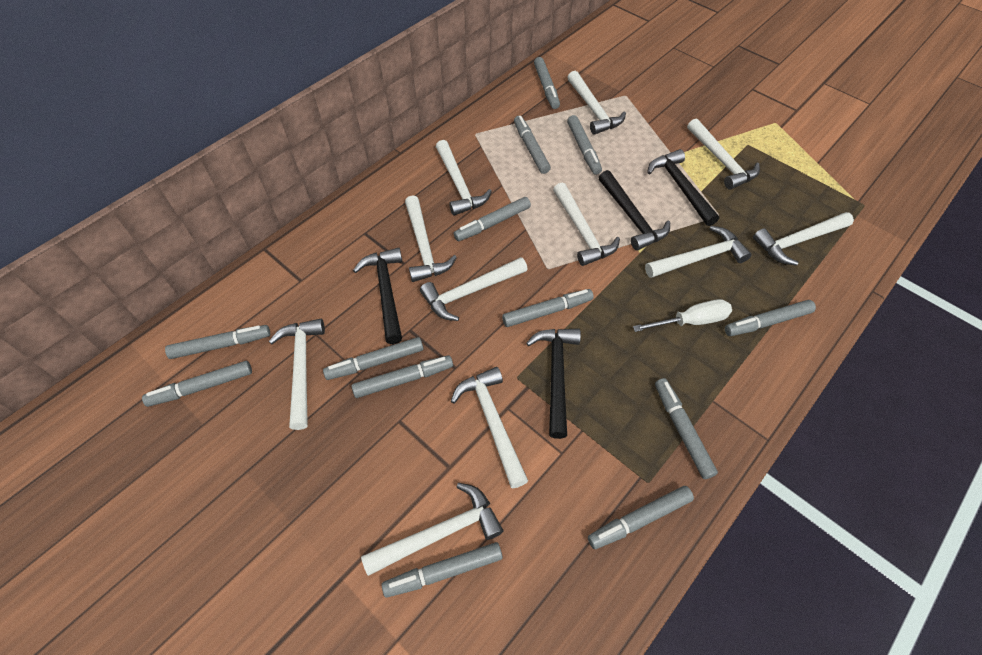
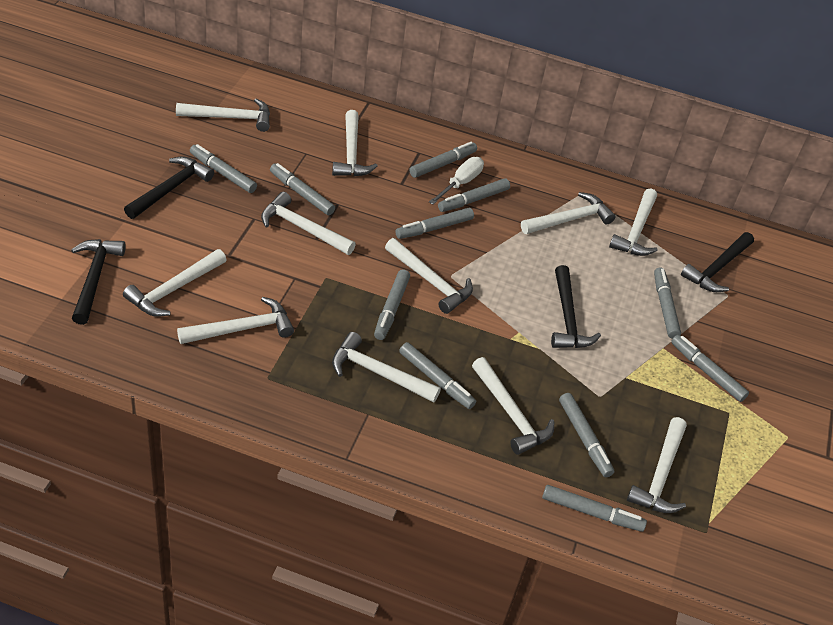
grey marker: [142,361,252,407] [165,325,270,359] [323,337,423,380] [351,355,453,398] [382,542,503,598] [454,197,531,241] [502,289,594,327] [514,116,551,174] [534,57,560,109] [567,115,602,175] [588,486,694,549] [655,378,718,479] [725,300,816,336] = 13 -> [190,144,257,193] [270,163,335,215] [374,269,410,340] [395,208,474,239] [399,342,476,409] [409,142,477,178] [438,178,510,212] [542,485,647,532] [559,393,614,477] [654,267,681,339] [671,335,749,402] = 11

